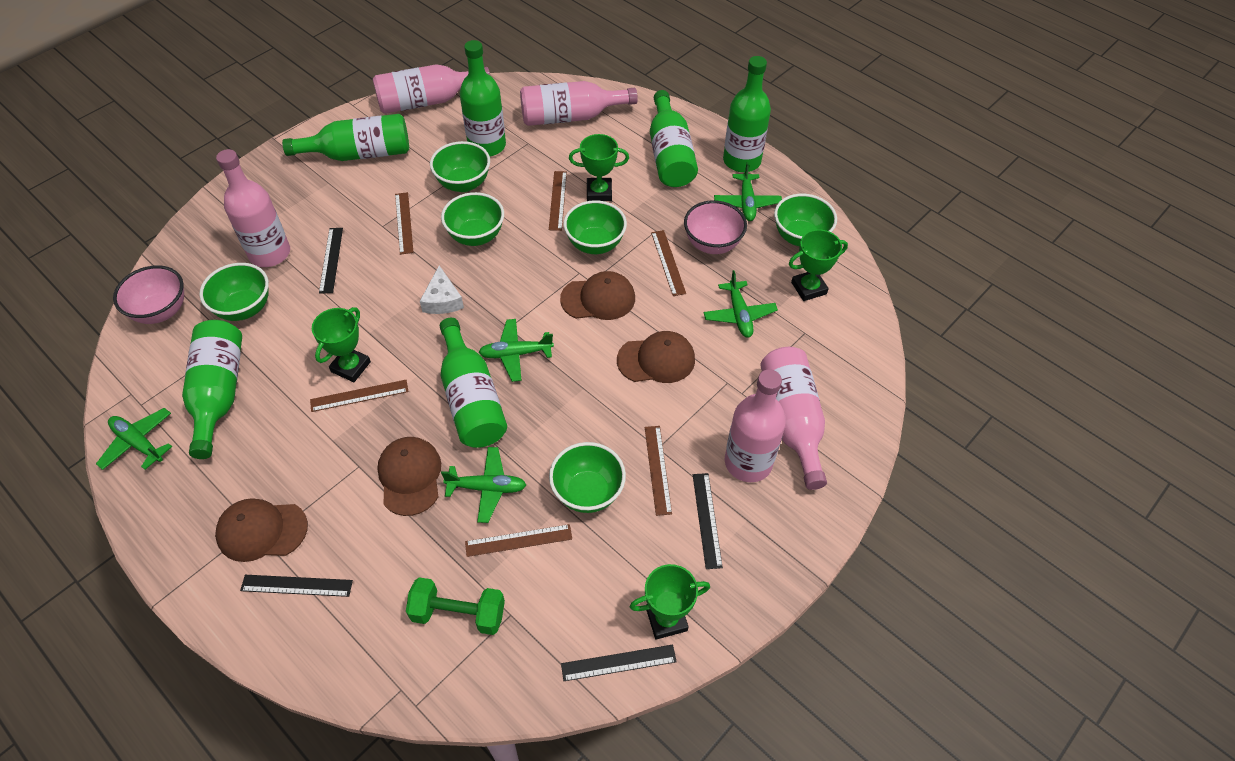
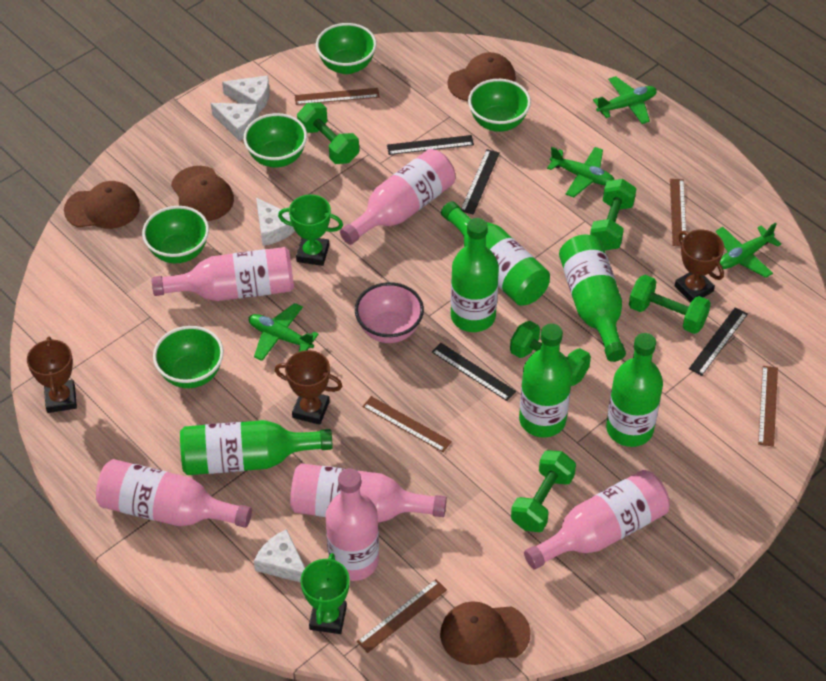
brown ruler: [310,380,408,412] [395,192,414,255] [465,524,572,557] [549,171,567,231] [645,426,672,516] [651,230,686,296] = 6 -> [295,88,380,105] [357,579,447,653] [362,396,452,452] [670,179,686,246] [758,366,778,447] = 5
brown trophy: none = 0 -> [27,337,77,413] [274,350,342,425] [675,229,724,302] = 3
green bowl: [199,263,269,321] [430,141,490,192] [441,192,504,246] [549,442,626,513] [563,200,627,254] [774,194,837,246] = 6 -> [142,206,209,263] [153,326,224,388] [243,113,307,168] [316,23,377,74] [468,79,531,132] = 5
green dumbbell: [406,577,505,635] = 1 -> [297,103,359,164] [510,321,591,386] [511,450,576,532] [590,179,637,250] [629,275,711,334] = 5
green plane: [96,408,172,470] [441,447,526,523] [479,319,554,382] [703,270,778,338] [714,162,782,221] = 5 -> [249,303,319,361] [547,147,614,198] [593,76,657,124] [716,222,781,278] = 4
green trophy: [312,307,371,382] [569,134,629,201] [630,564,710,640] [789,229,848,301] = 4 -> [278,194,343,266] [300,553,350,634] = 2
pink bottle: [216,149,290,267] [373,65,490,114] [520,81,638,126] [725,369,786,482] [760,347,827,490] = 5 -> [96,459,252,528] [151,247,294,301] [290,463,447,523] [325,468,379,581] [340,149,455,245] [524,470,670,569] = 6
pink bowl: [113,265,184,324] [684,200,747,254] = 2 -> [355,282,424,343] = 1
white cheese: [420,265,464,314] = 1 -> [211,103,259,141] [222,75,270,113] [254,529,305,583] [256,198,295,246] = 4

